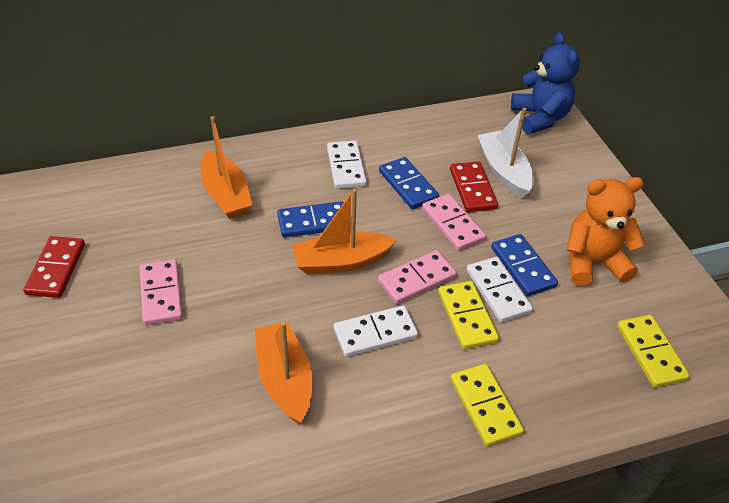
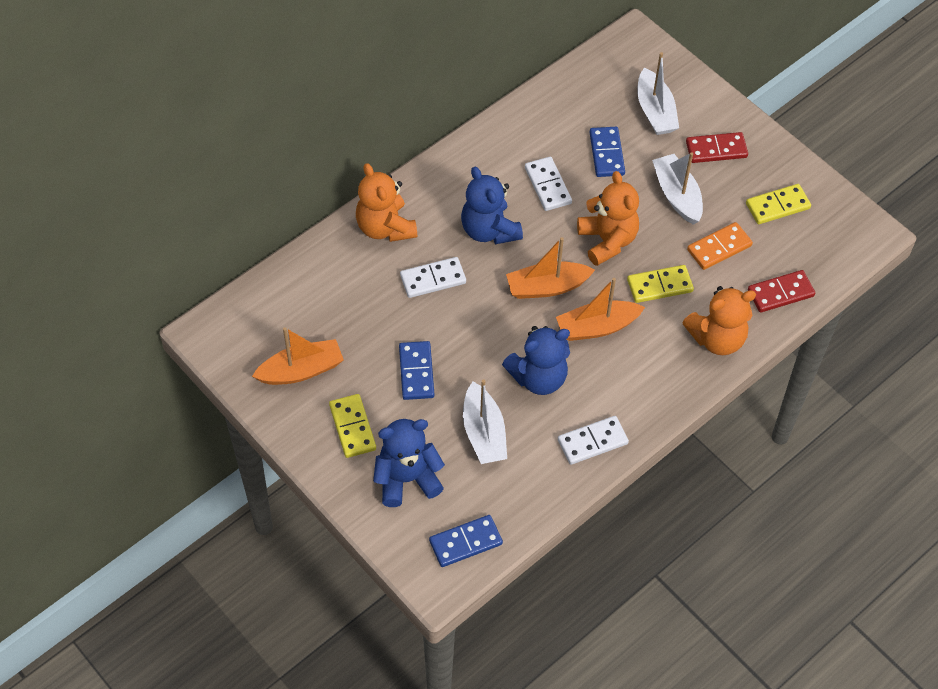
blue teddy bear: [511,32,580,134] = 1 -> [373,419,445,507] [461,167,523,244] [502,326,570,395] = 3
orange domino: none = 0 -> [687,222,753,270] = 1
orange teddy bear: [566,177,645,286] = 1 -> [356,163,417,242] [577,171,639,266] [682,286,756,355] = 3
pink domino: [140,259,183,325] [378,250,457,304] [422,194,486,251] = 3 -> none = 0
white boat: [478,108,534,198] = 1 -> [463,379,507,464] [637,52,679,135] [652,152,703,225] = 3

